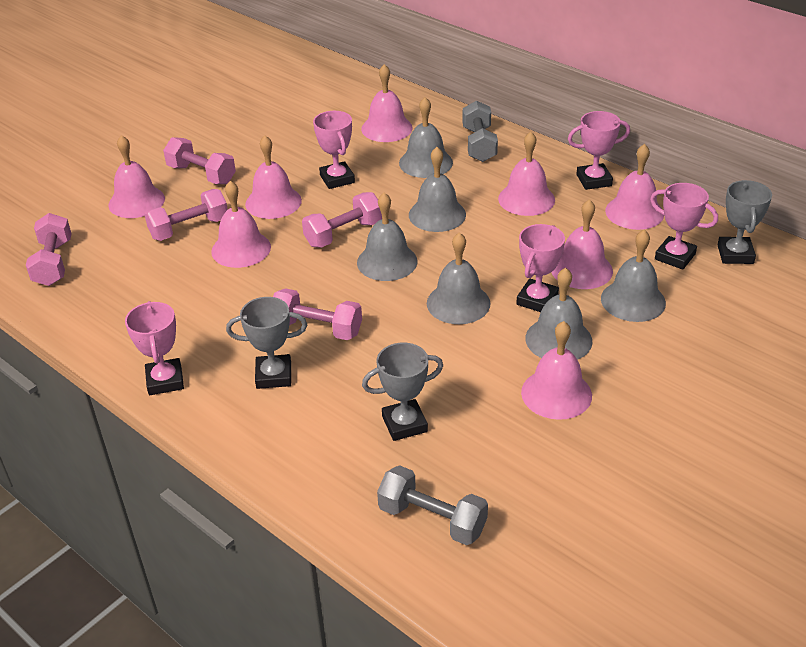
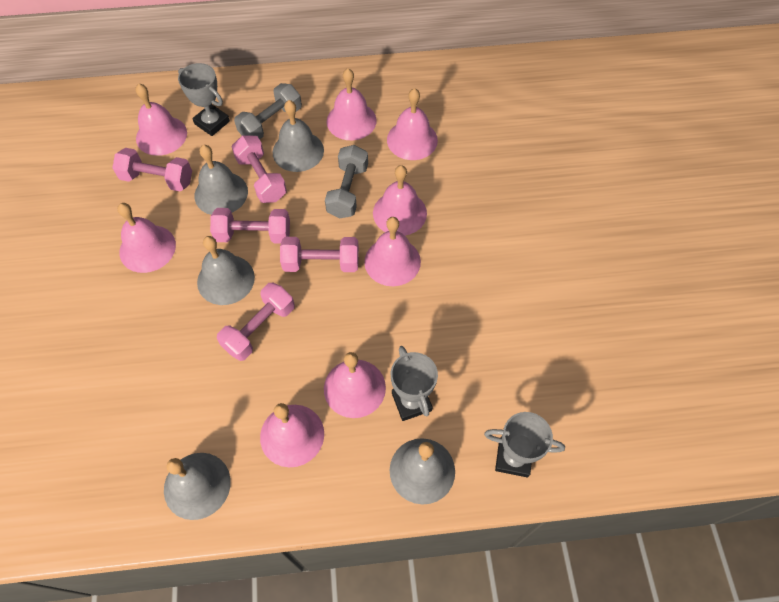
grey bell: [357,193,418,281] [399,97,453,178] [409,147,466,232] [427,232,490,324] [525,268,593,360] [601,230,666,322] = 6 -> [164,453,231,520] [194,145,248,215] [197,236,255,305] [273,100,324,172] [390,438,455,505] = 5
pink trophy: [125,301,184,395] [313,111,355,189] [516,224,565,312] [568,111,630,190] [650,183,718,270] = 5 -> none = 0

